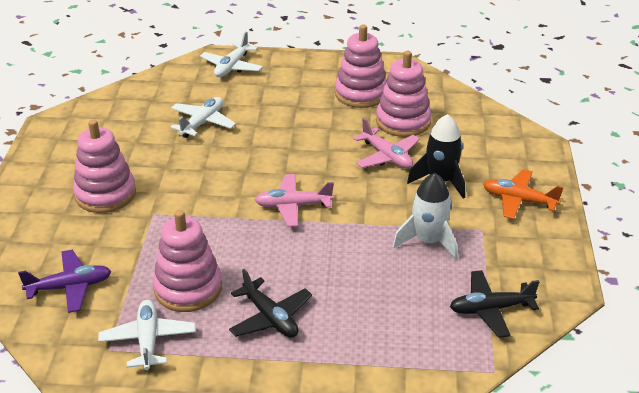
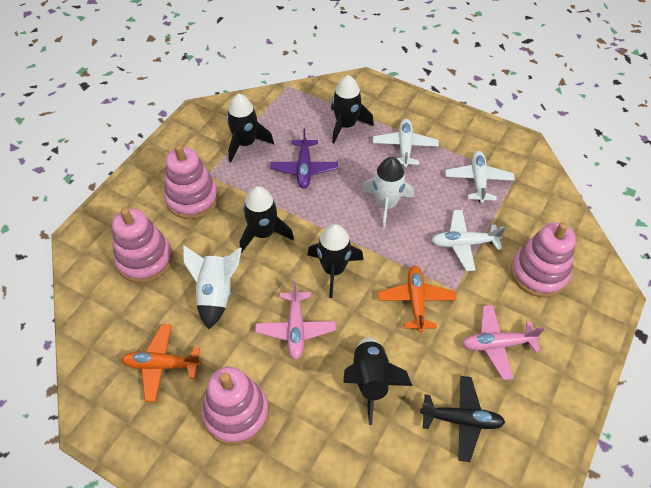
black plane: [229,269,312,338] [450,270,539,338] = 2 -> [420,376,505,462] = 1
black rocket: [407,114,465,198] = 1 -> [226,94,274,162] [240,186,294,253] [307,224,363,298] [331,75,374,143] [343,337,413,425] = 5
orange plane: [483,169,564,219] = 1 -> [121,324,201,402] [378,266,457,332] = 2
white rocket: [393,173,457,260] = 1 -> [183,245,242,329] [362,157,414,229] = 2

